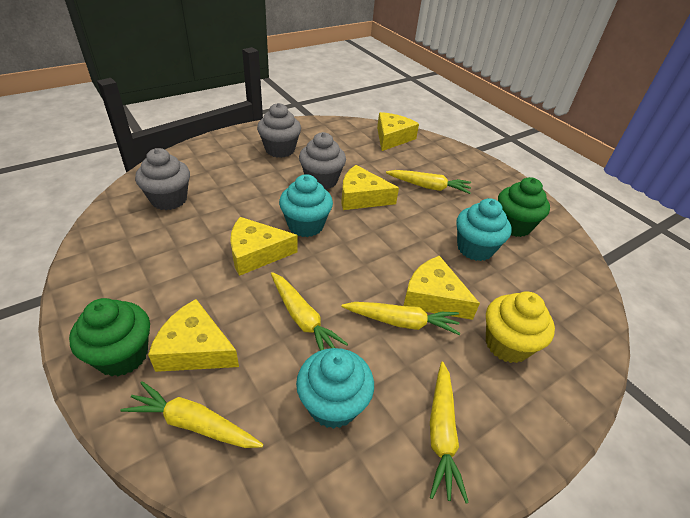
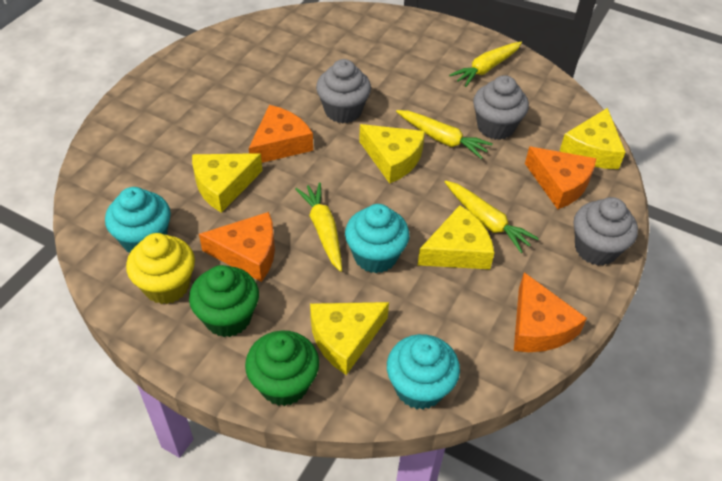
orange cheese: none = 0 -> [199,212,275,282] [249,105,313,163] [514,272,587,352] [525,146,596,209] = 4
yellow carrot: [120,381,264,448] [271,272,348,351] [342,302,460,335] [386,170,471,194] [430,362,469,504] = 5 -> [295,183,342,272] [396,110,493,159] [445,181,539,253] [449,42,522,87] = 4

